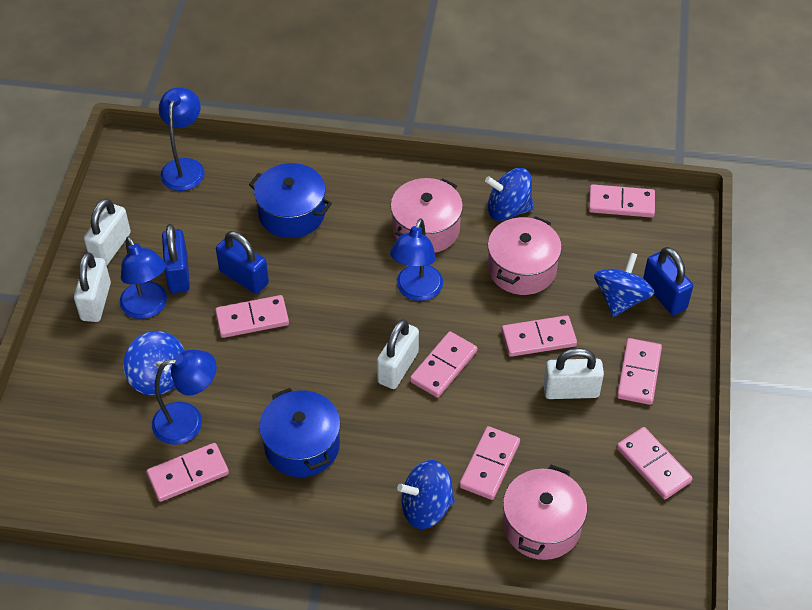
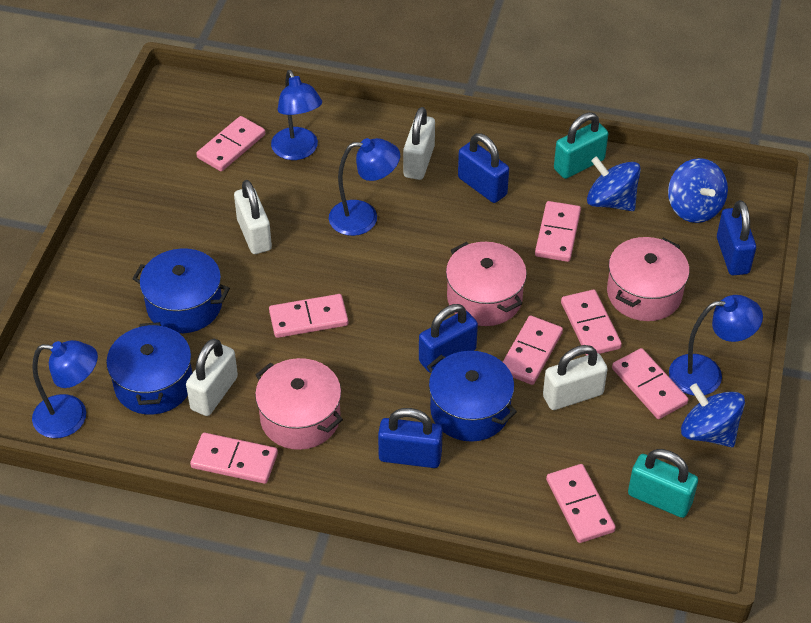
blue padlock: [162,224,190,293] [216,231,269,294] [643,247,693,315] = 3 -> [378,408,443,468] [419,304,478,373] [458,133,509,203] [717,200,756,276] = 4
blue pot: [249,163,332,238] [259,388,341,477] = 2 -> [106,322,192,415] [132,248,230,333] [427,351,517,442] = 3
blue spinning top: [123,331,185,396] [397,460,455,529] [485,168,533,221] [594,253,655,317] = 4 -> [587,156,641,211] [668,158,728,223] [681,384,745,447] = 3
turquoise padlock: none = 0 -> [554,112,608,179] [628,449,698,518] = 2

